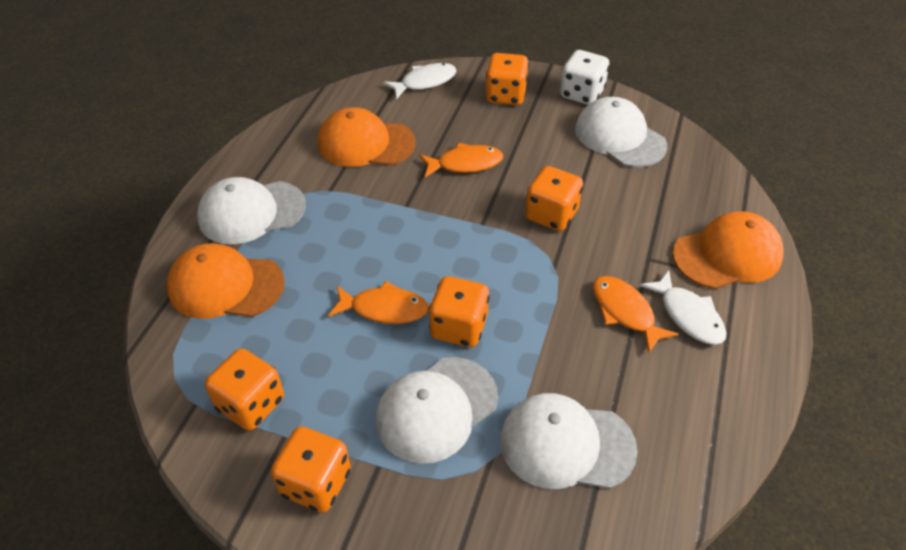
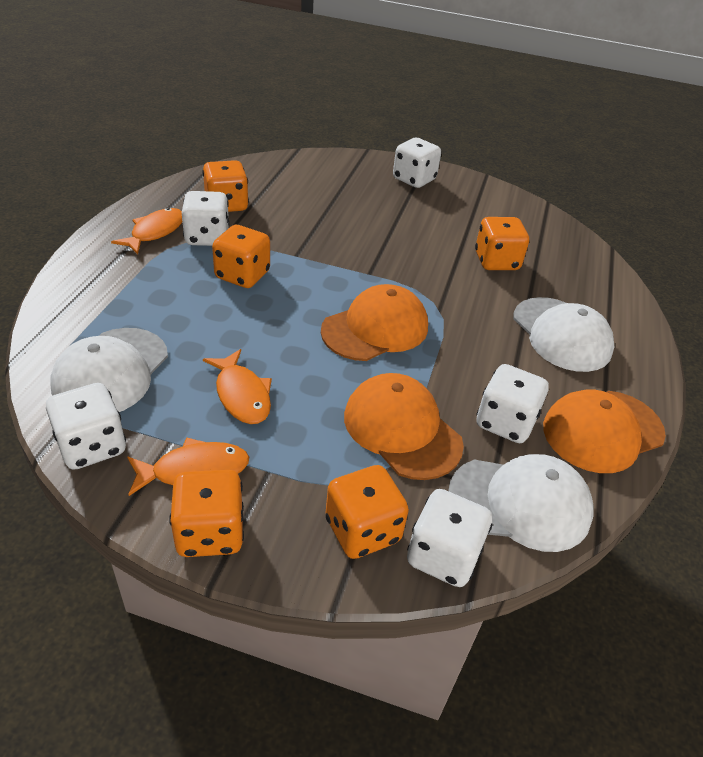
white cap: [197,177,306,244] [376,357,498,464] [500,393,638,489] [575,97,667,167] = 4 -> [50,328,168,412] [448,454,594,552] [514,297,614,372] = 3
white dice: [560,50,609,105] = 1 -> [46,383,126,470] [182,191,230,246] [393,138,441,188] [407,489,493,587] [476,364,549,443] = 5
white fish: [383,63,457,99] [640,270,727,345] = 2 -> none = 0

